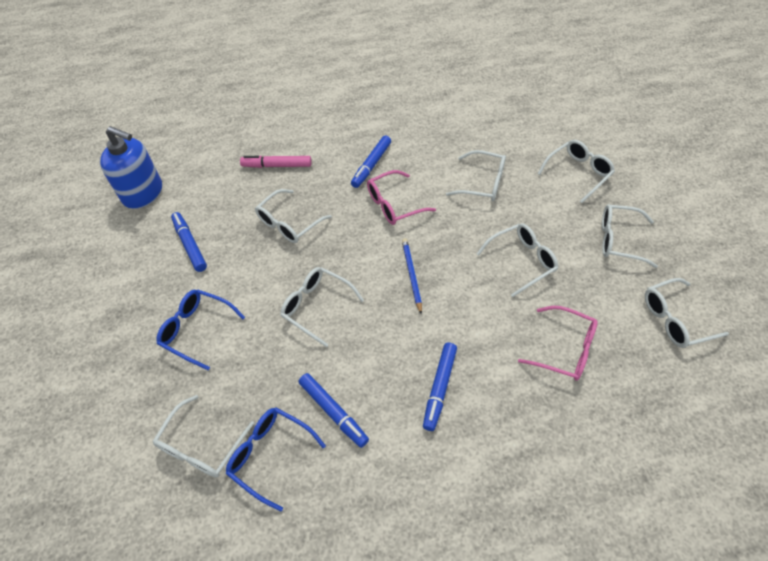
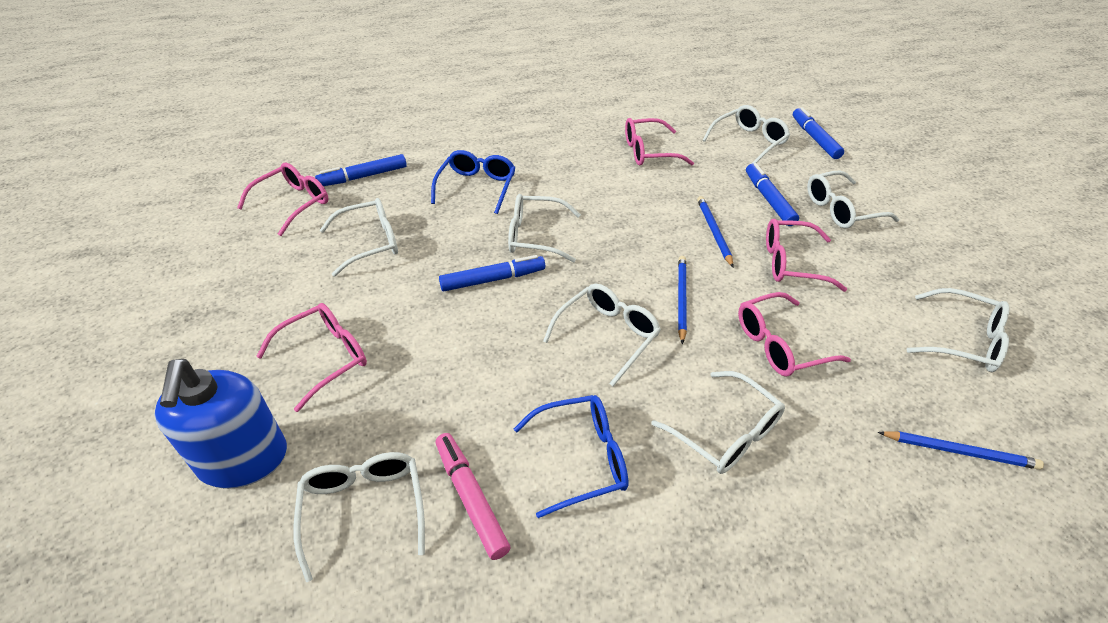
blue pencil: [402,238,422,314] = 1 -> [678,256,687,344] [697,196,733,267] [878,431,1044,470] = 3
pink glasses: [367,170,436,225] [518,306,598,381] = 2 -> [237,163,328,236] [256,303,367,412] [625,118,694,165] [738,292,851,377] [766,219,847,292] = 5

